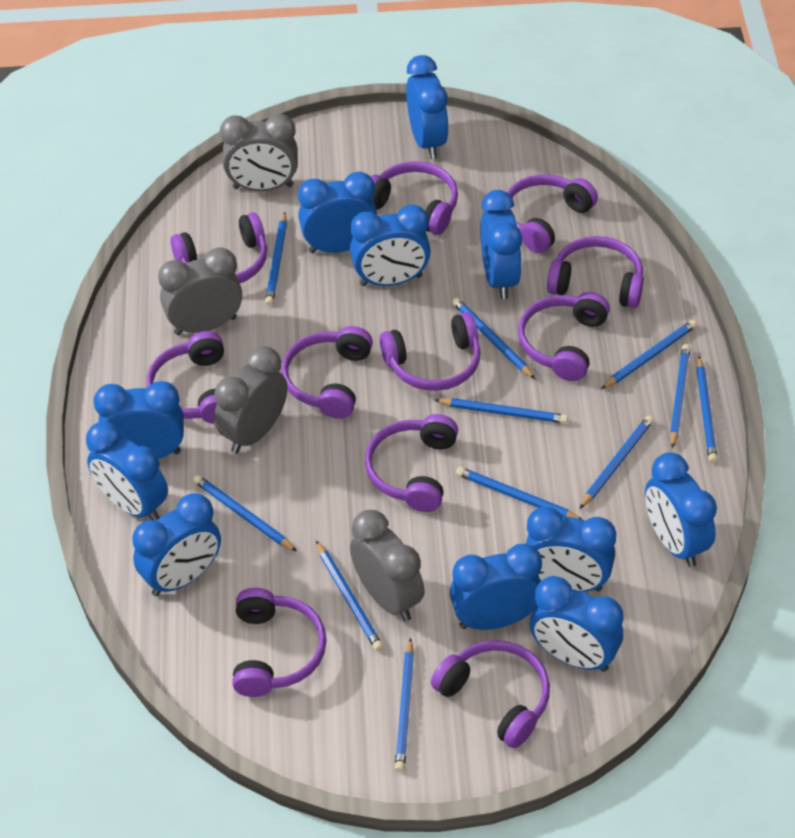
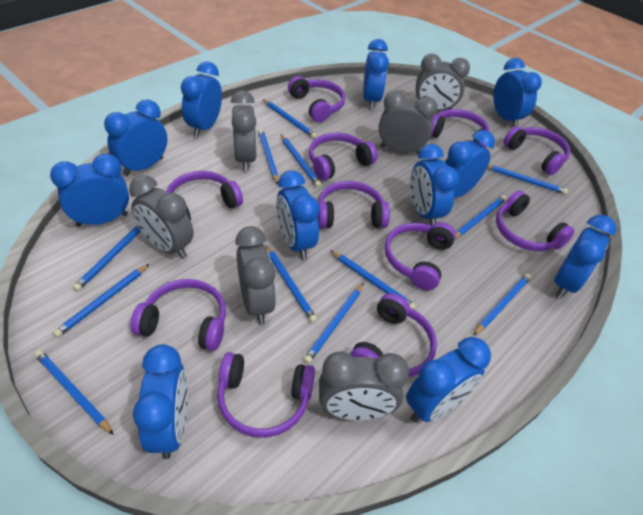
blue pencil: [193,475,297,551] [265,212,287,305] [316,541,383,651] [395,638,414,772] [435,398,568,423] [452,297,535,379] [456,467,583,520] [579,415,654,509] [601,320,697,389] [670,344,690,448] [696,356,718,463] = 11 -> [34,350,114,435] [53,264,149,337] [73,225,141,291] [258,129,279,184] [263,99,317,139] [265,245,317,323] [281,135,321,187] [303,283,364,364] [330,250,416,310] [455,195,506,239] [473,273,531,336] [487,165,568,194] = 12
grey clock: [158,247,242,335] [214,346,287,454] [220,114,298,191] [350,510,425,621] = 4 -> [129,175,194,259] [231,90,257,171] [235,226,276,324] [319,351,409,420] [379,91,438,155] [415,54,470,111] = 6

